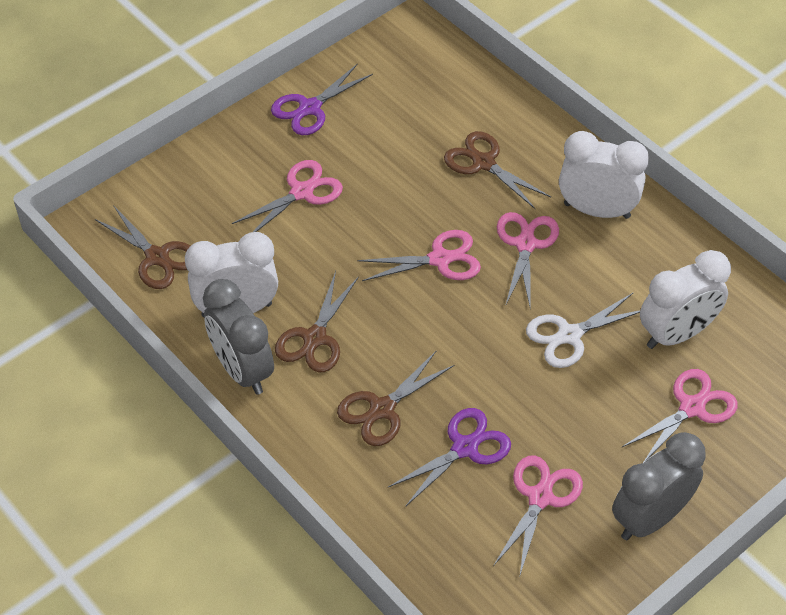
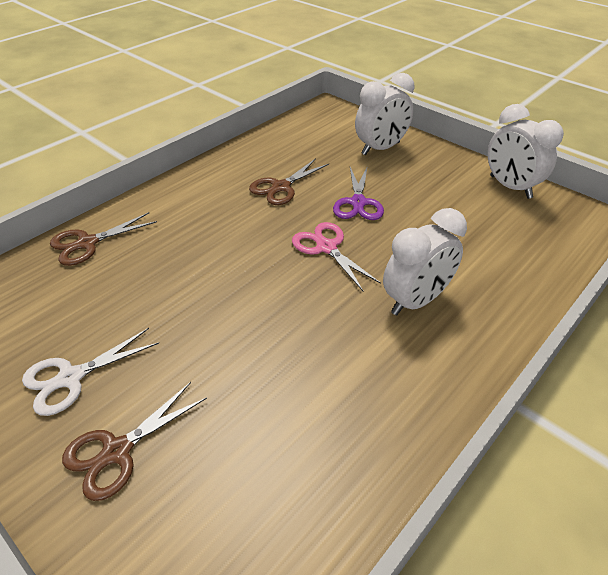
brown scissors: [95,205,191,289] [275,271,359,373] [337,350,455,446] [444,131,551,210] = 4 -> [50,212,157,266] [62,382,207,501] [249,158,329,205] = 3
grey clock: [203,279,274,395] [612,432,706,540] = 2 -> none = 0
pink scissors: [232,160,343,232] [357,230,481,281] [493,456,583,578] [497,212,559,306] [622,369,738,462] = 5 -> [292,222,381,291] = 1
purple scissors: [271,63,373,135] [388,408,511,507] = 2 -> [333,166,384,220] = 1

